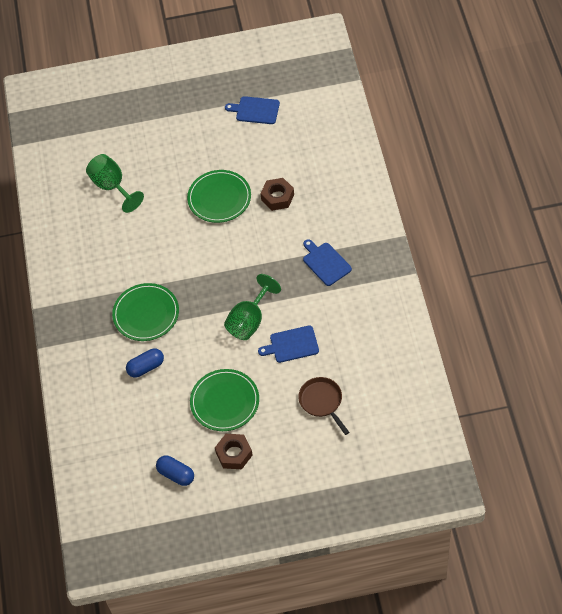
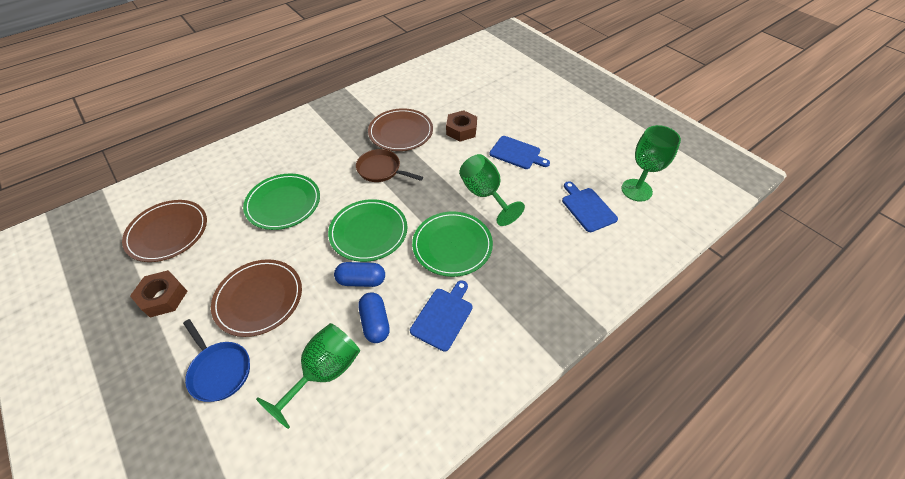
blue pan: none = 0 -> [183,319,250,402] = 1
brown plate: none = 0 -> [122,200,207,262] [211,259,302,337] [368,108,433,151] = 3
green goblet: [86,154,144,213] [224,274,281,340] = 2 -> [256,323,360,429] [459,154,525,226] [621,125,681,202] = 3

